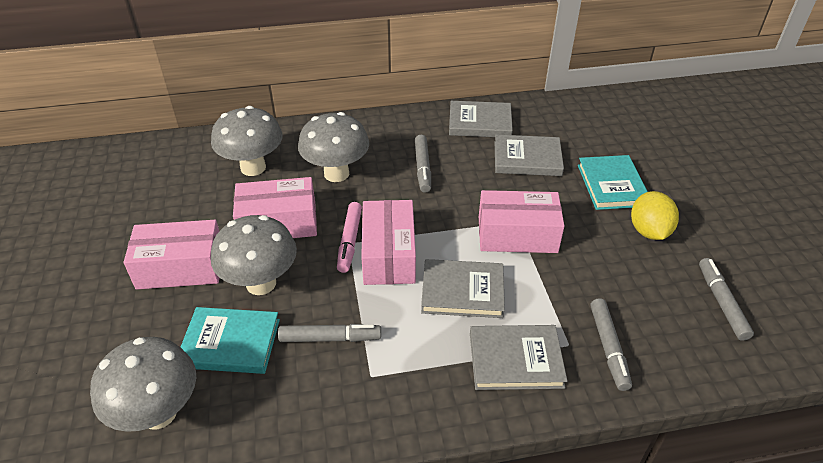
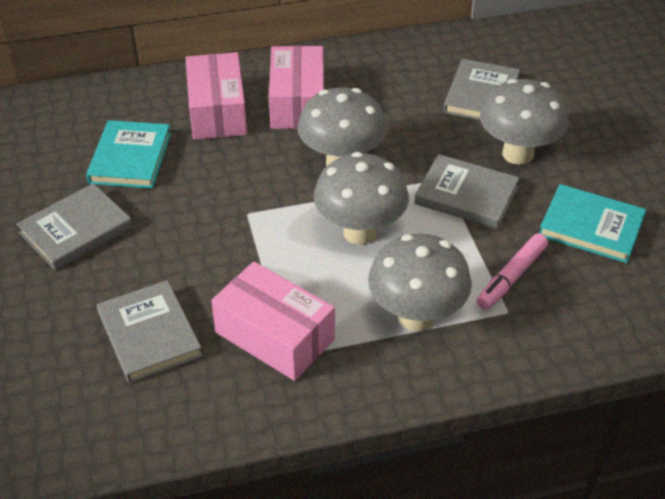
grey marker: [278,324,381,342] [415,135,431,193] [590,298,632,391] [699,258,754,341] = 4 -> none = 0
pink box: [124,220,219,290] [233,177,317,238] [361,200,416,285] [479,190,564,253] = 4 -> [186,52,247,140] [211,262,335,381] [269,46,324,129] = 3
yellow lemon: [631,191,679,240] = 1 -> none = 0

